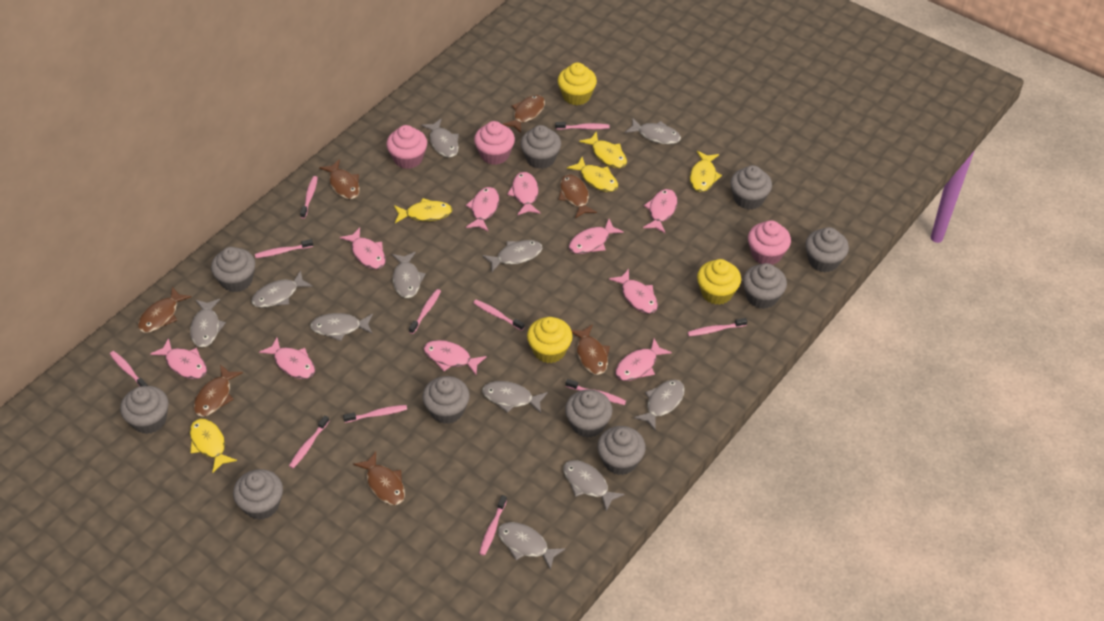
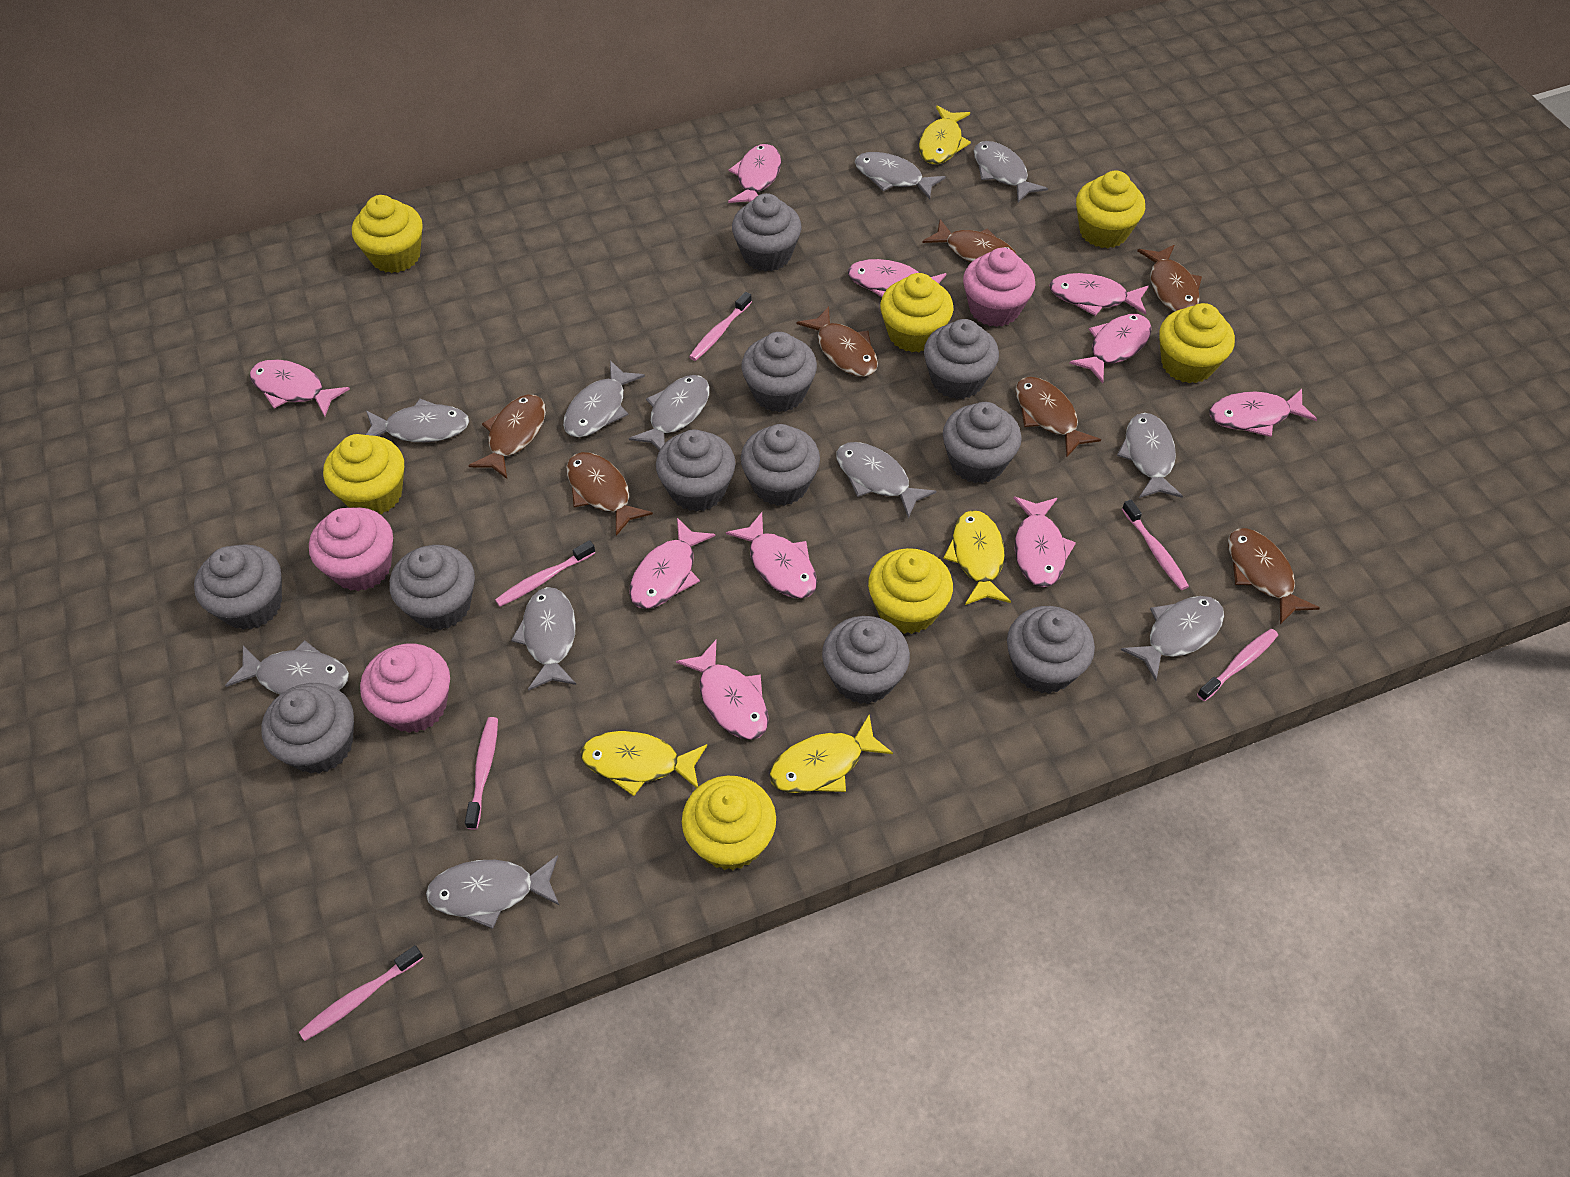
grey cupcake: [120,386,168,434] [211,247,255,292] [233,469,283,520] [423,376,470,424] [520,125,561,169] [565,389,613,438] [597,426,646,475] [730,165,772,210] [743,263,787,309] [805,227,849,272] = 10 -> [194,544,282,630] [261,683,354,773] [389,545,475,630] [656,429,736,512] [732,193,801,272] [741,332,817,412] [741,424,820,506] [822,616,910,704] [924,319,999,399] [943,402,1022,483] [1007,606,1095,694] = 11
pink toothbrush: [110,351,148,387] [255,239,313,258] [289,415,329,468] [300,176,318,219] [343,405,407,423] [409,289,441,334] [473,300,524,331] [479,495,507,556] [555,122,610,130] [566,379,626,405] [688,318,747,336] = 11 -> [299,945,423,1041] [465,717,498,830] [495,540,595,607] [689,292,752,361] [1122,500,1189,590] [1197,629,1278,701] = 6
yellow cupcake: [527,317,573,363] [558,63,597,105] [697,259,741,305] = 3 -> [323,434,405,514] [352,195,423,273] [682,775,776,870] [868,548,953,634] [880,273,954,352] [1076,170,1145,248] [1159,303,1235,383] = 7
yellow fish: [190,419,237,473] [394,198,453,223] [567,157,618,192] [579,131,627,168] [690,151,722,192] = 5 -> [581,731,707,796] [769,714,893,793] [919,106,971,164] [943,510,1011,605] = 4

